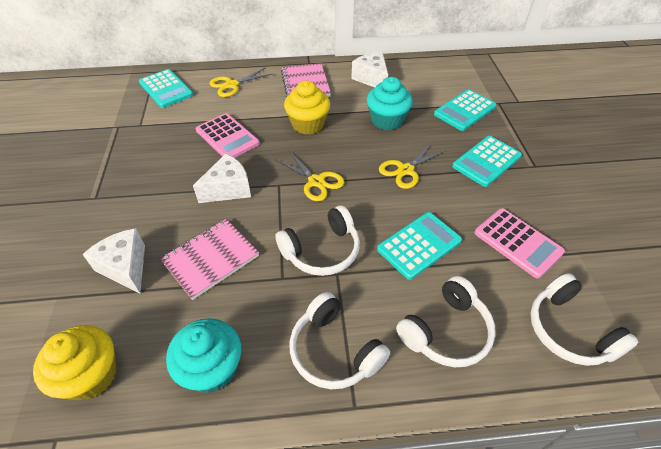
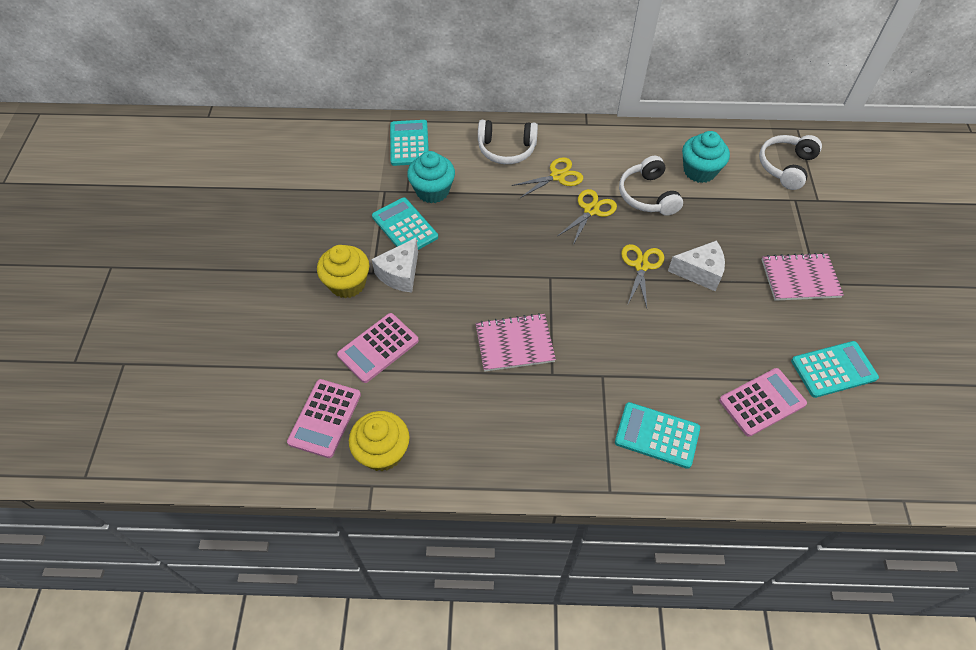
pink calculator: [196,113,260,158] [475,208,565,279] = 2 -> [287,379,361,458] [337,313,419,383] [719,368,807,437] = 3
white cheese: [82,228,145,293] [193,153,251,203] [351,52,388,87] = 3 -> [372,238,418,293] [668,240,725,291] = 2
white headphones: [275,205,360,276] [290,292,390,389] [396,276,496,367] [530,273,638,366] = 4 -> [478,120,538,164] [619,156,683,216] [759,135,822,190] = 3

